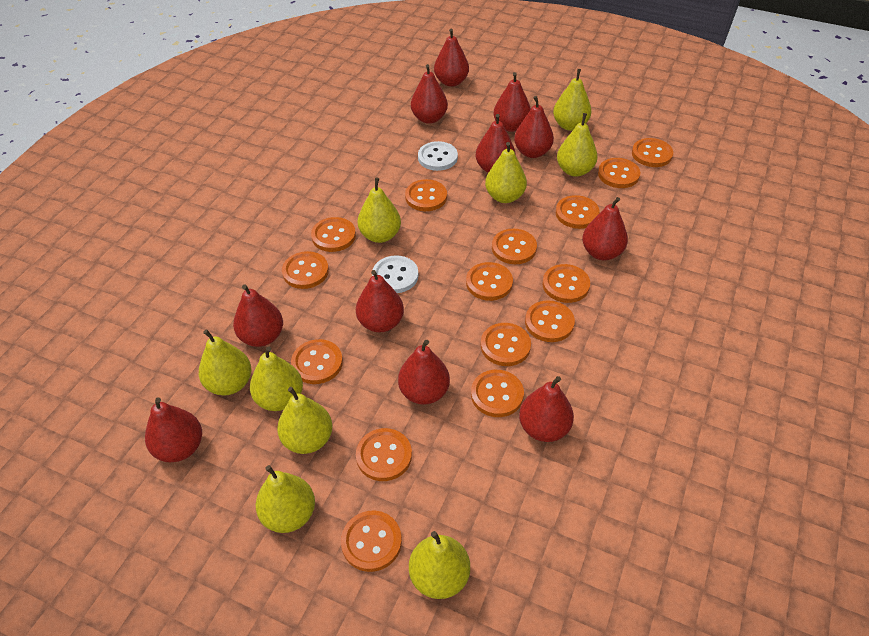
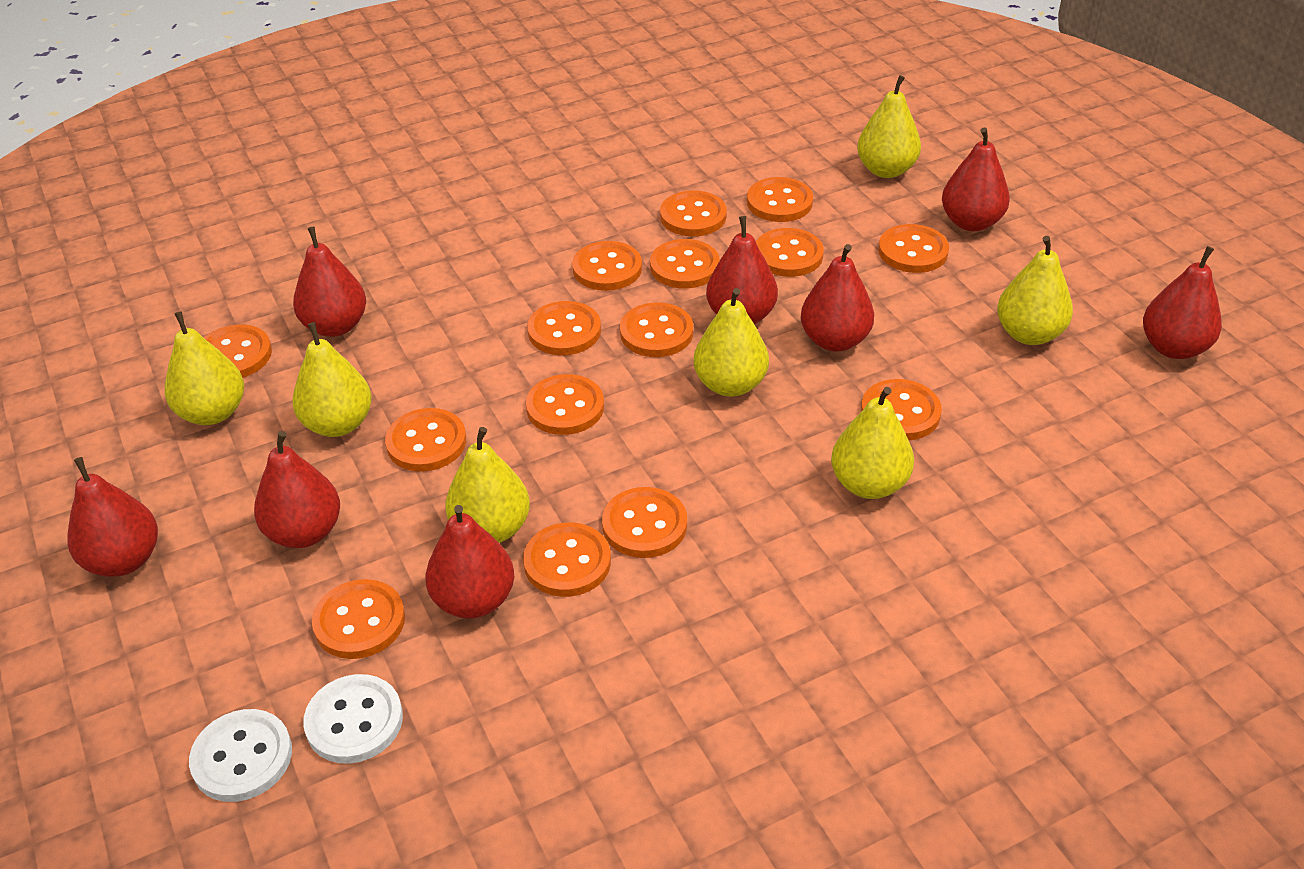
red pear: [145,397,202,462] [233,284,283,347] [356,270,404,332] [398,340,450,405] [411,64,448,124] [434,28,469,87] [476,114,515,173] [493,72,531,132] [514,96,554,158] [519,376,574,442] [582,197,628,260] = 11 -> [67,457,158,577] [254,431,340,548] [293,227,366,337] [425,505,514,618] [706,216,778,324] [801,244,874,351] [942,127,1010,231] [1143,246,1222,359] = 8
yellow pear: [199,330,251,395] [250,347,303,411] [256,465,315,533] [277,387,333,454] [357,178,401,243] [409,531,470,599] [485,142,527,203] [553,69,591,131] [557,113,598,177] = 9 -> [165,311,244,425] [292,322,372,437] [445,427,530,543] [693,288,769,397] [831,387,914,499] [857,75,921,178] [997,236,1073,345] = 7

